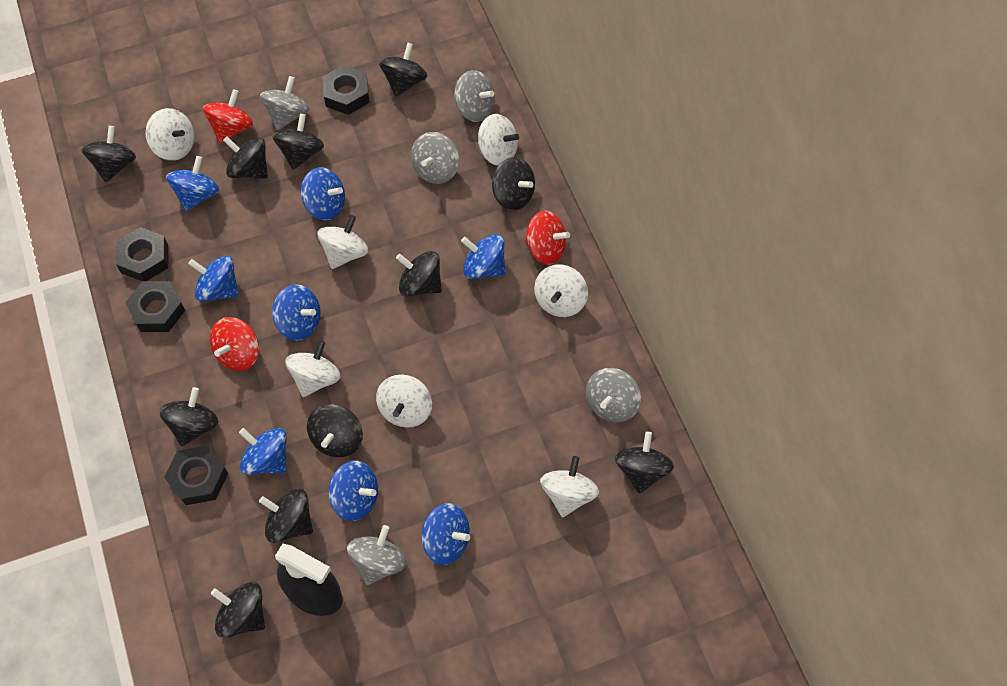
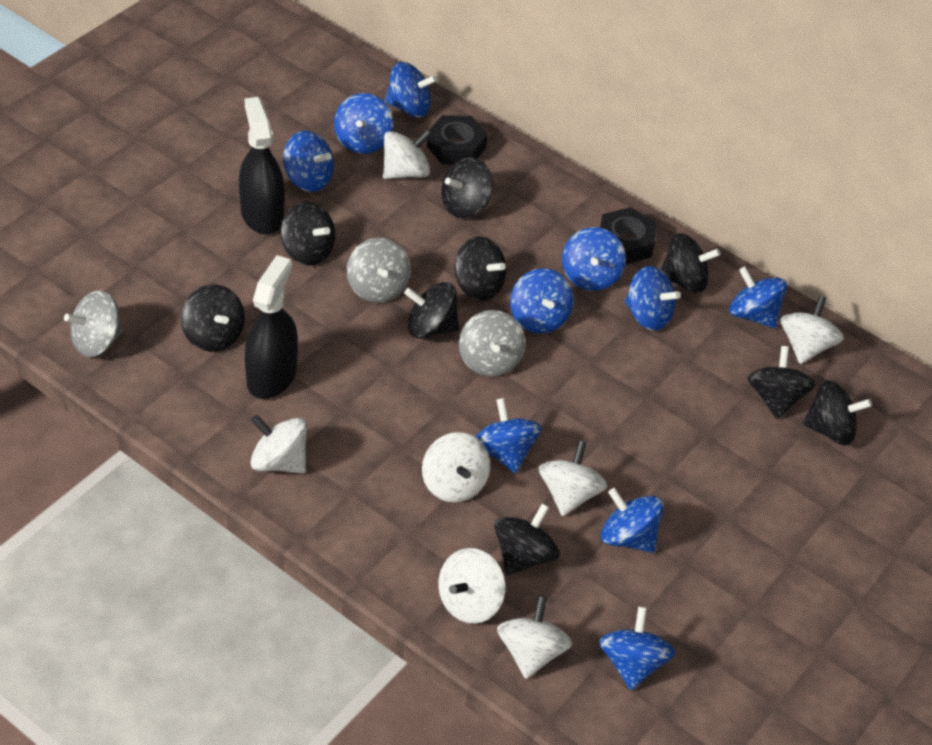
black nut: [116,227,168,281] [125,281,185,332] [164,446,228,505] [323,65,370,115] = 4 -> [427,115,488,165] [600,207,656,264] = 2
black spinning top: [81,126,136,182] [159,387,218,446] [211,582,265,638] [223,137,268,179] [259,489,313,543] [272,113,324,170] [307,404,363,457] [379,43,427,97] [396,251,442,297] [492,157,535,210] [615,432,674,494] = 11 -> [181,285,245,352] [281,202,335,265] [404,282,459,338] [441,157,493,218] [455,237,506,301] [494,503,560,575] [660,233,720,293] [748,346,816,419] [802,380,872,446] = 9
black spray bottle: [275,544,343,616] = 1 -> [239,97,285,234] [245,255,298,399] = 2
blue spinning top: [166,156,219,211] [188,256,239,302] [239,428,287,475] [272,284,320,341] [301,167,345,220] [329,461,378,521] [422,503,470,565] [461,234,506,279] = 8 -> [283,131,334,192] [334,93,393,154] [385,62,437,117] [475,398,542,473] [510,268,574,333] [562,227,626,291] [599,606,675,690] [601,488,664,553] [625,266,681,331] [729,266,788,328] = 10
grey spinning top: [260,76,310,130] [347,525,406,585] [411,132,459,184] [454,70,495,122] [586,368,641,422] = 5 -> [64,290,124,357] [347,238,411,302] [459,310,526,377] = 3
red spinning top: [203,89,253,143] [210,317,259,371] [524,210,570,265] = 3 -> none = 0

